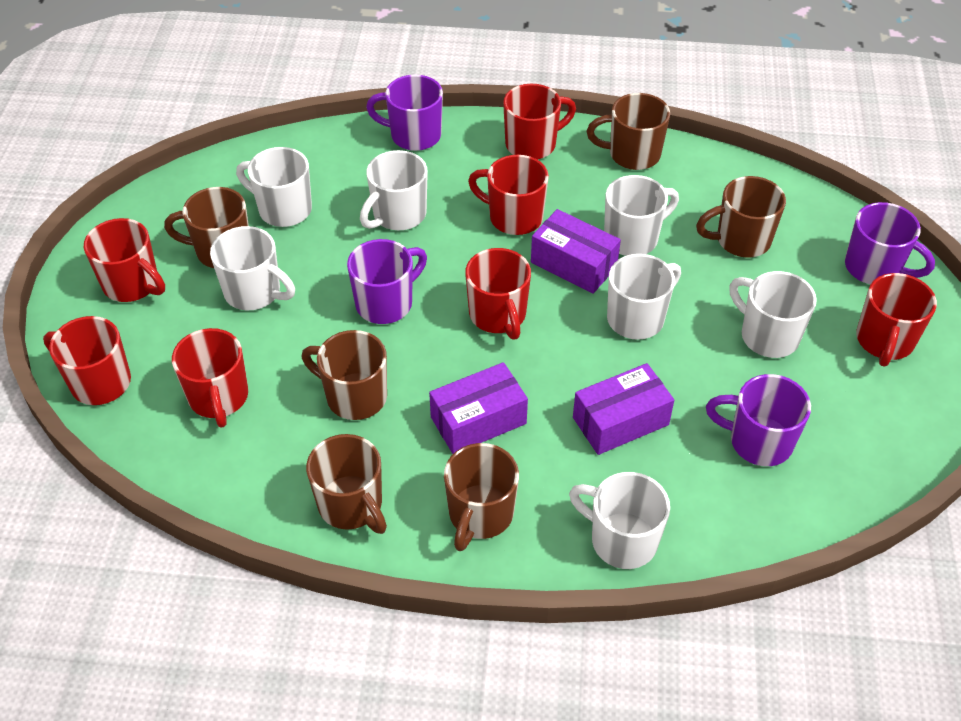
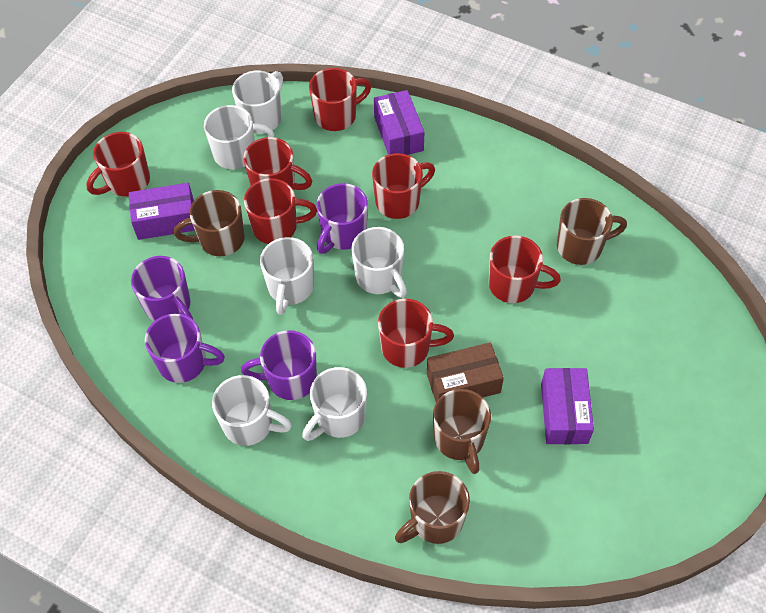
brown box: none = 0 -> [427,343,504,402] = 1
brown mug: [164,187,249,268] [302,330,387,420] [306,434,387,534] [444,443,519,551] [587,93,670,170] [696,176,786,258] = 6 -> [174,190,245,256] [395,471,470,544] [433,389,491,474] [557,198,627,265] = 4
white mug: [210,226,295,310] [236,147,312,227] [360,150,428,230] [569,472,670,569] [604,175,679,256] [607,254,681,340] [729,271,817,358] = 7 -> [204,105,274,169] [212,375,292,446] [232,70,283,134] [260,237,314,315] [302,367,367,441] [351,227,407,298] = 6

